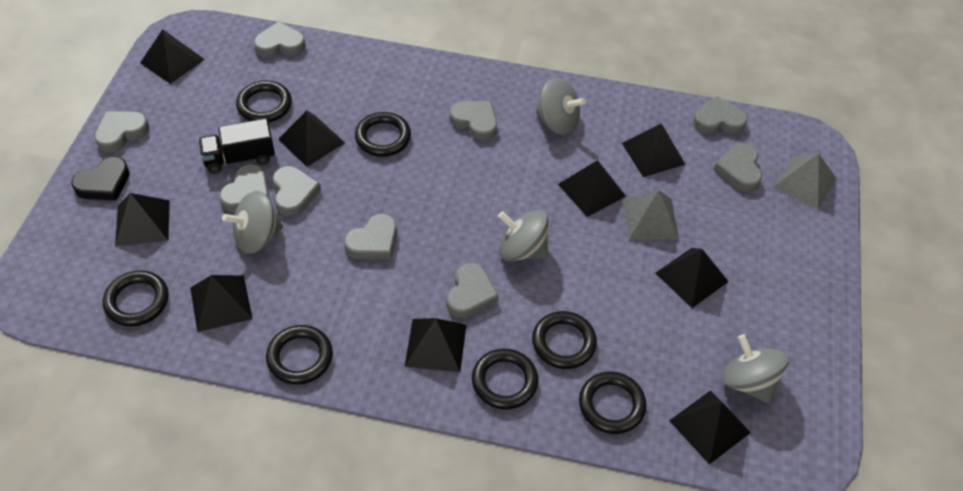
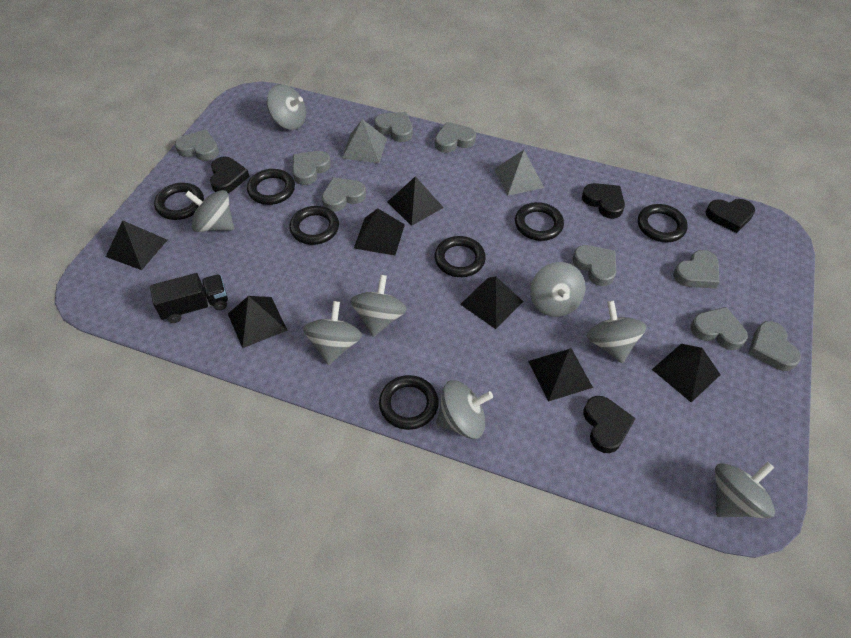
black heart: [71,157,130,201] = 1 -> [210,157,250,193] [582,183,625,219] [583,396,636,453] [706,199,755,233] = 4
black pyramid: [115,193,170,246] [140,29,205,84] [190,275,253,332] [278,110,345,167] [405,318,466,372] [558,160,626,217] [622,123,686,177] [656,248,729,308] [669,391,751,465] = 9 -> [106,220,167,270] [228,296,288,348] [354,208,405,255] [387,176,444,226] [460,276,523,329] [528,348,593,402] [652,344,721,402] = 7
grey spinning top: [222,191,283,254] [498,210,549,261] [536,78,586,135] [721,334,789,403] = 4 -> [185,190,234,232] [267,84,306,130] [303,301,362,365] [350,275,407,337] [436,380,493,439] [530,262,586,317] [587,300,647,363] [715,462,775,518] = 8

